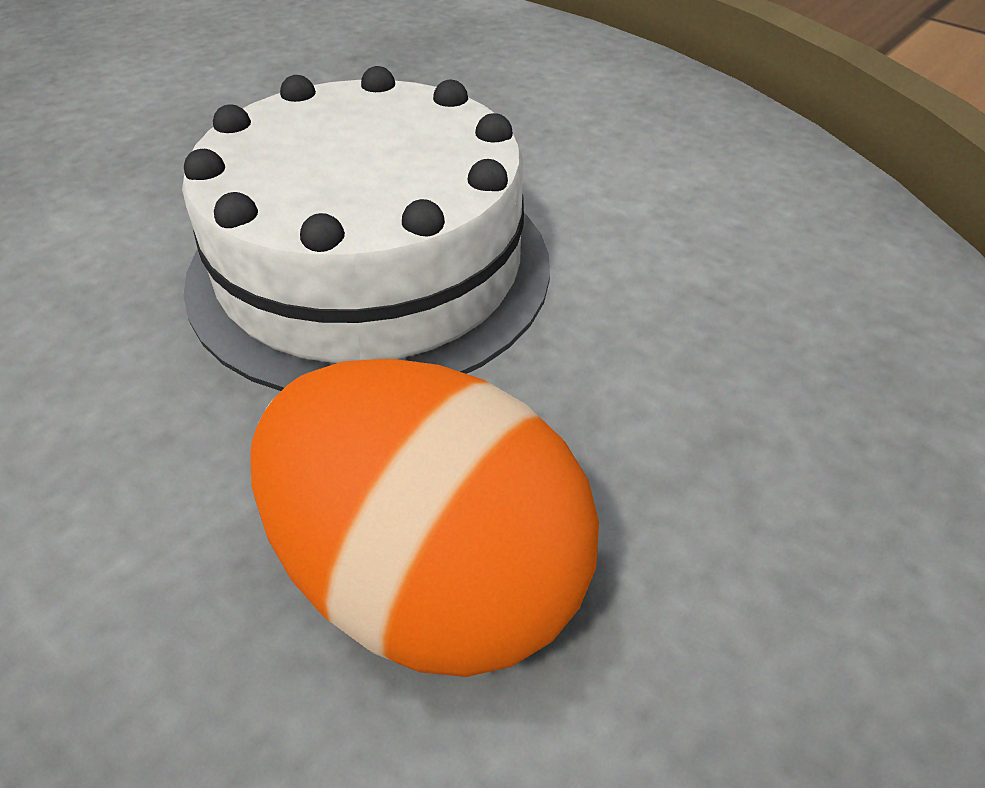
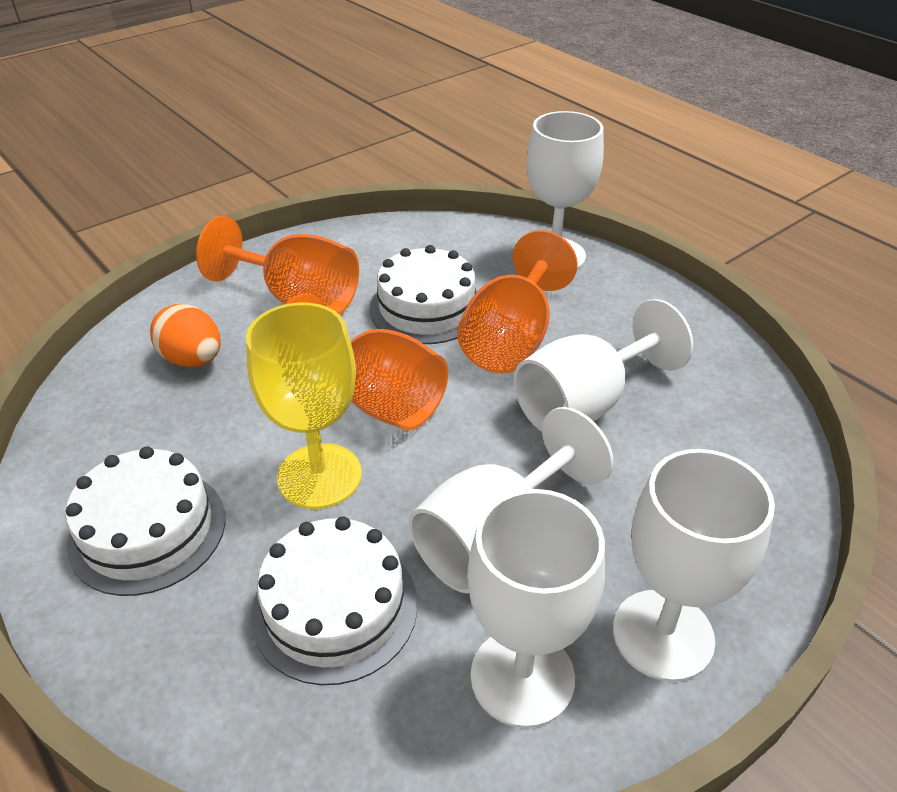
orange goblet: none = 0 -> [196,216,359,315] [284,293,448,430] [457,230,578,373] = 3
white cake: [182,66,550,391] = 1 -> [65,447,226,596] [251,516,417,685] [370,245,477,344] = 3
white goblet: none = 0 -> [409,407,614,593] [467,489,605,728] [514,299,693,432] [527,111,604,269] [613,449,775,682] = 5
yellow goblet: none = 0 -> [246,303,362,509] = 1

